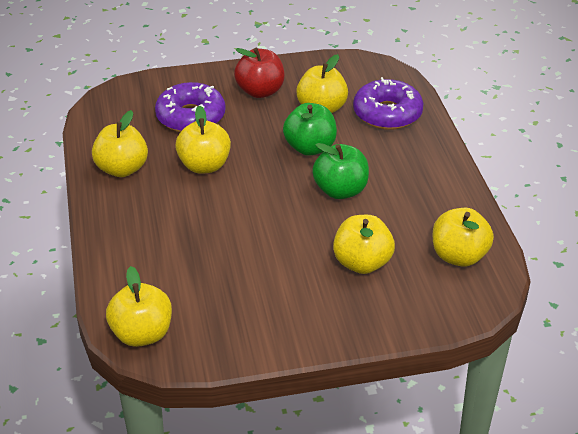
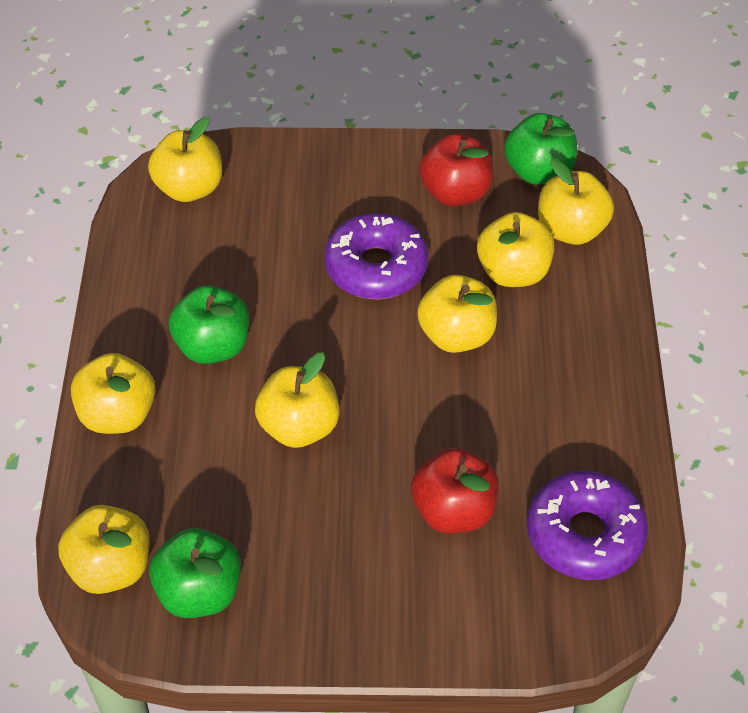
green apple: [283,103,337,156] [312,143,369,199] = 2 -> [149,528,241,618] [169,286,249,364] [504,113,577,185] = 3
red apple: [234,48,285,98] = 1 -> [411,448,499,533] [419,134,493,206] = 2
yellow apple: [92,110,148,177] [106,266,172,347] [175,105,231,174] [296,54,348,113] [333,215,395,274] [433,207,494,267] = 6 -> [58,505,150,594] [71,353,156,434] [148,117,222,202] [255,353,340,448] [417,275,497,353] [477,212,554,287] [538,159,614,245] = 7

